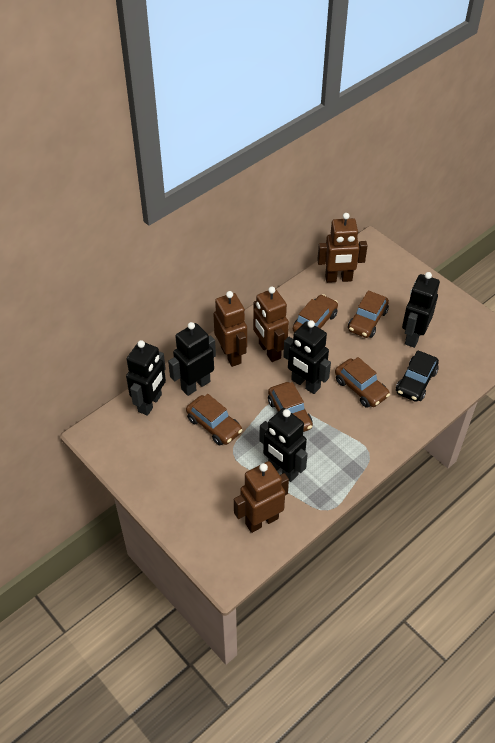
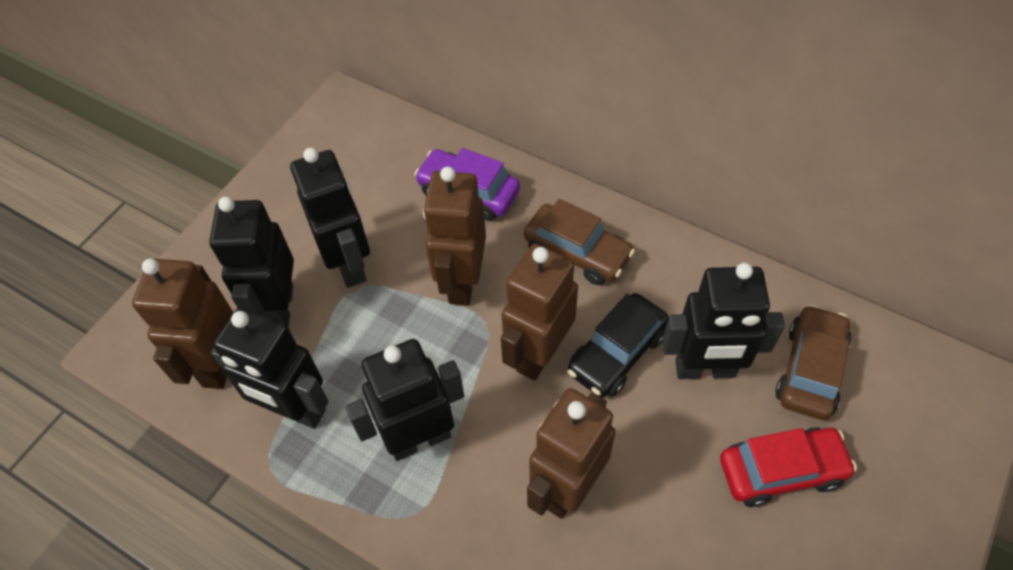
brown car: [186,394,243,446] [268,382,313,432] [293,294,338,332] [335,357,390,408] [348,290,389,338] = 5 -> [524,199,635,285] [775,304,852,420] = 2
purple car: none = 0 -> [414,148,520,221] = 1
red car: none = 0 -> [720,427,857,507] = 1

